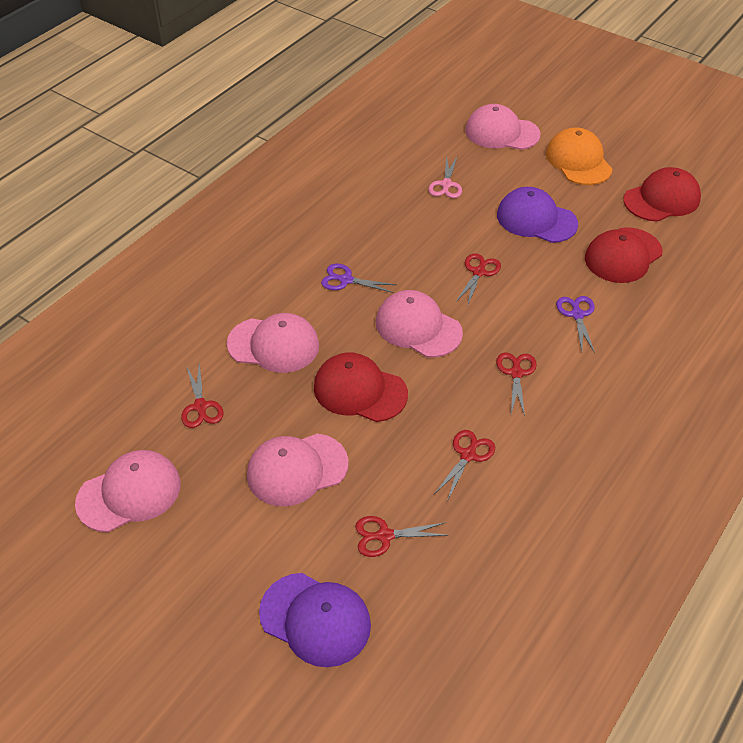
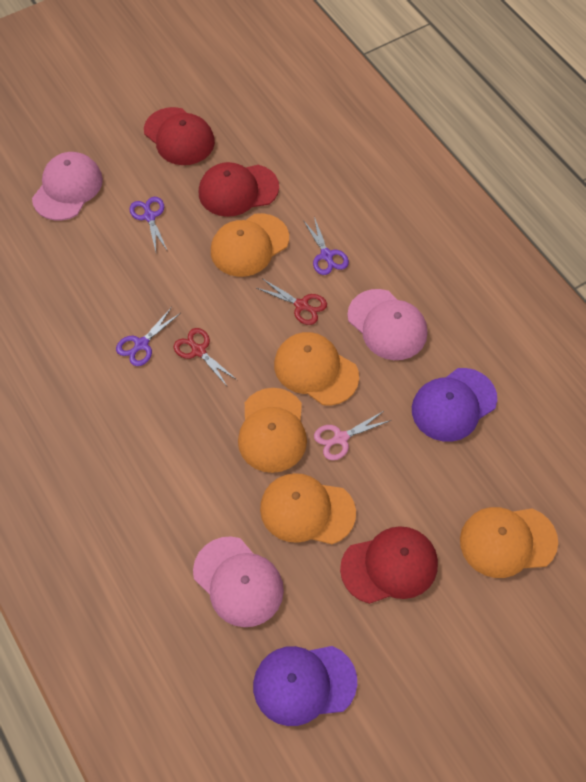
orange cap: [546,128,612,185] = 1 -> [211,213,289,277] [238,388,307,473] [260,473,356,544] [274,332,359,405] [460,507,558,578] = 5
pink cap: [75,450,181,532] [227,313,319,373] [247,433,349,506] [376,290,463,358] [465,104,540,150] = 5 -> [32,152,103,220] [193,537,284,627] [347,289,428,360] = 3
purple scissors: [321,263,397,293] [556,296,595,353] = 2 -> [116,307,181,366] [129,197,167,251] [303,217,349,275] = 3
red scissors: [181,362,224,428] [355,516,449,557] [434,430,495,501] [456,254,501,307] [496,352,537,416] = 5 -> [174,328,237,386] [257,279,327,325] = 2

